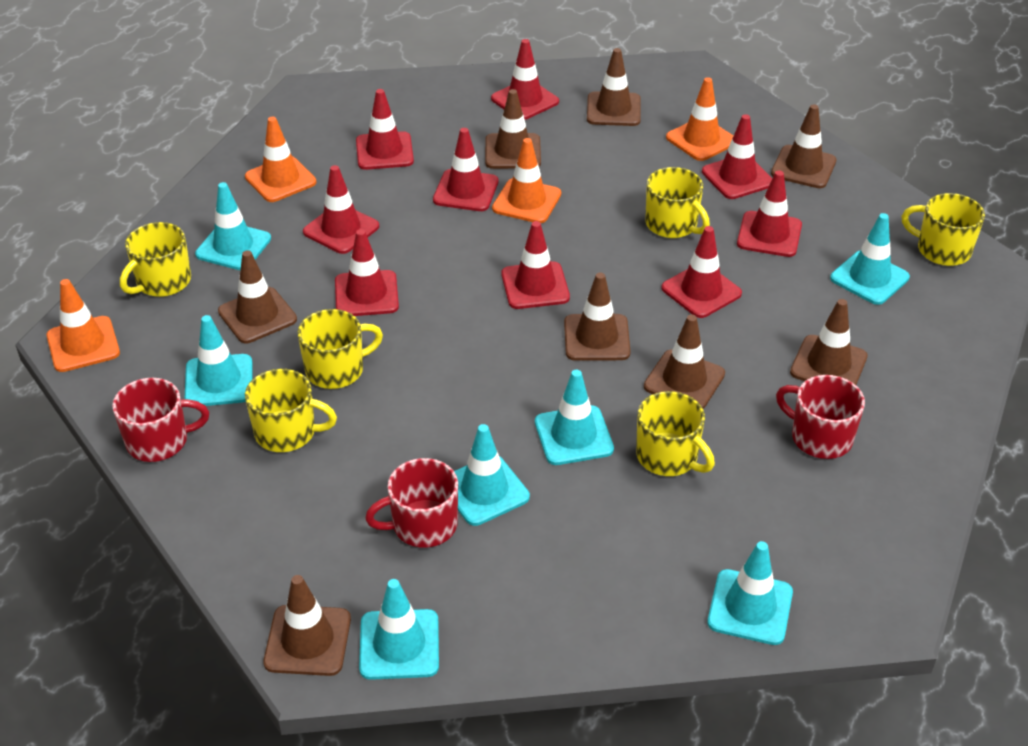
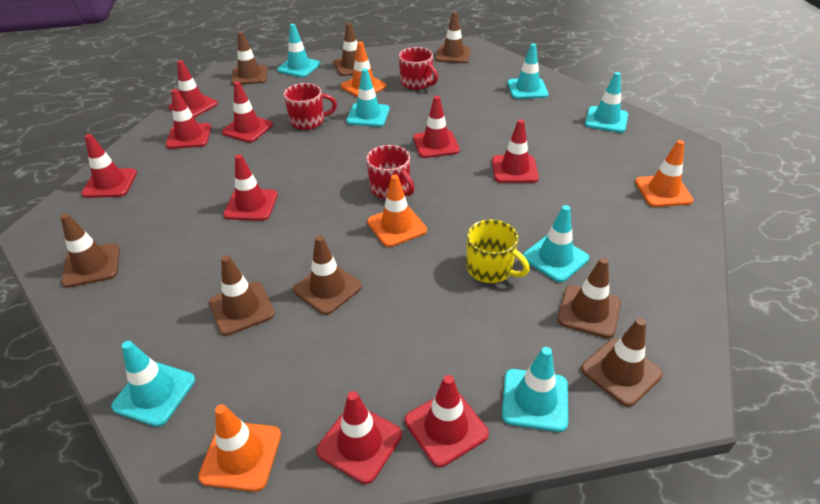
yellow mug: [120,222,191,297] [245,369,337,452] [298,309,383,389] [636,391,715,476] [645,167,710,238] [902,193,985,266] = 6 -> [466,219,530,283] = 1

